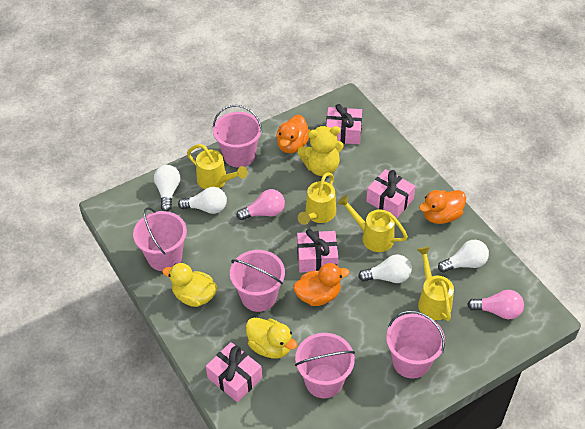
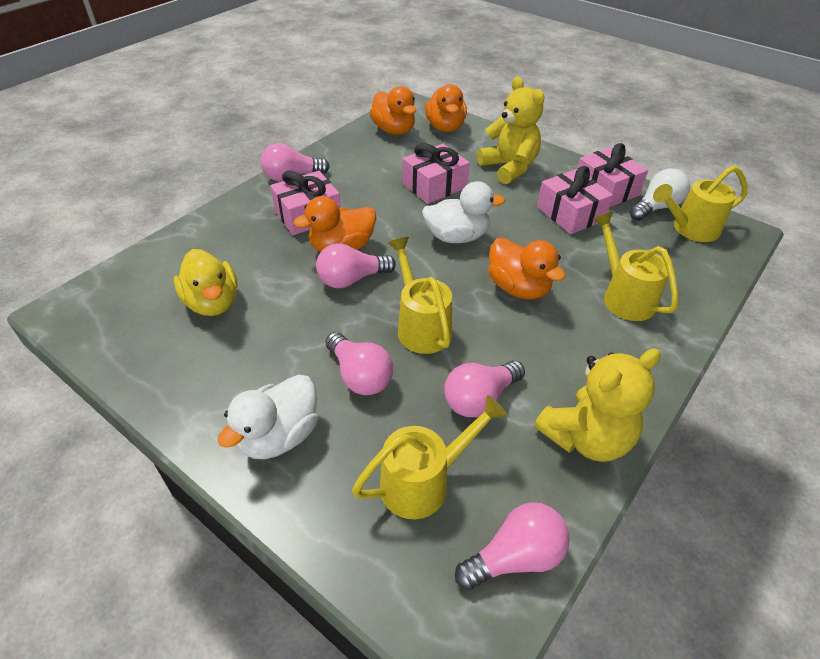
orange duck: [276,115,310,153] [293,263,350,306] [419,190,466,224] = 3 -> [294,196,376,252] [370,86,416,135] [425,84,467,132] [488,238,566,299] = 4
pink bucket: [133,207,187,271] [213,105,262,168] [230,250,285,312] [295,333,355,398] [386,311,445,379] = 5 -> none = 0
pink light bulb: [236,189,285,220] [467,290,524,319] = 2 -> [261,143,330,181] [316,243,396,288] [326,332,393,395] [444,361,525,417] [455,502,570,590] = 5
white duck: none = 0 -> [217,374,318,459] [422,181,505,243] = 2
white light bulb: [154,165,180,211] [178,187,227,214] [358,254,412,283] [438,240,489,273] = 4 -> [630,169,690,221] = 1
yellow duck: [162,263,218,307] [246,318,297,358] = 2 -> [174,249,238,316] = 1
yellow teddy bear: [298,126,344,176] = 1 -> [477,77,545,184] [534,348,661,462] = 2

